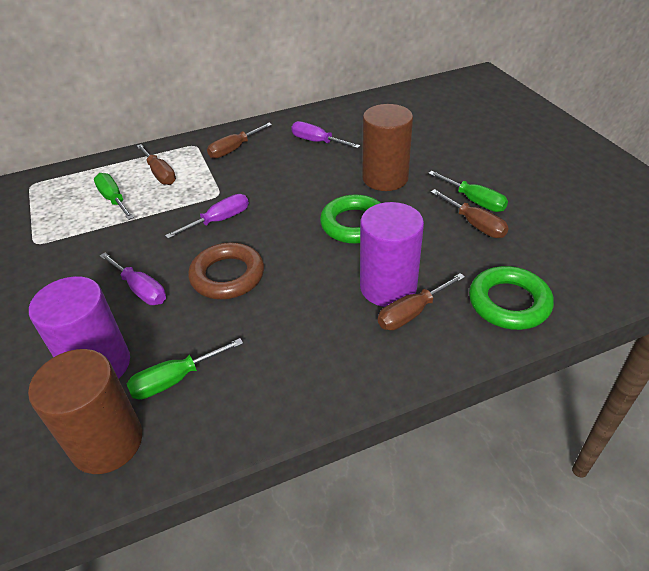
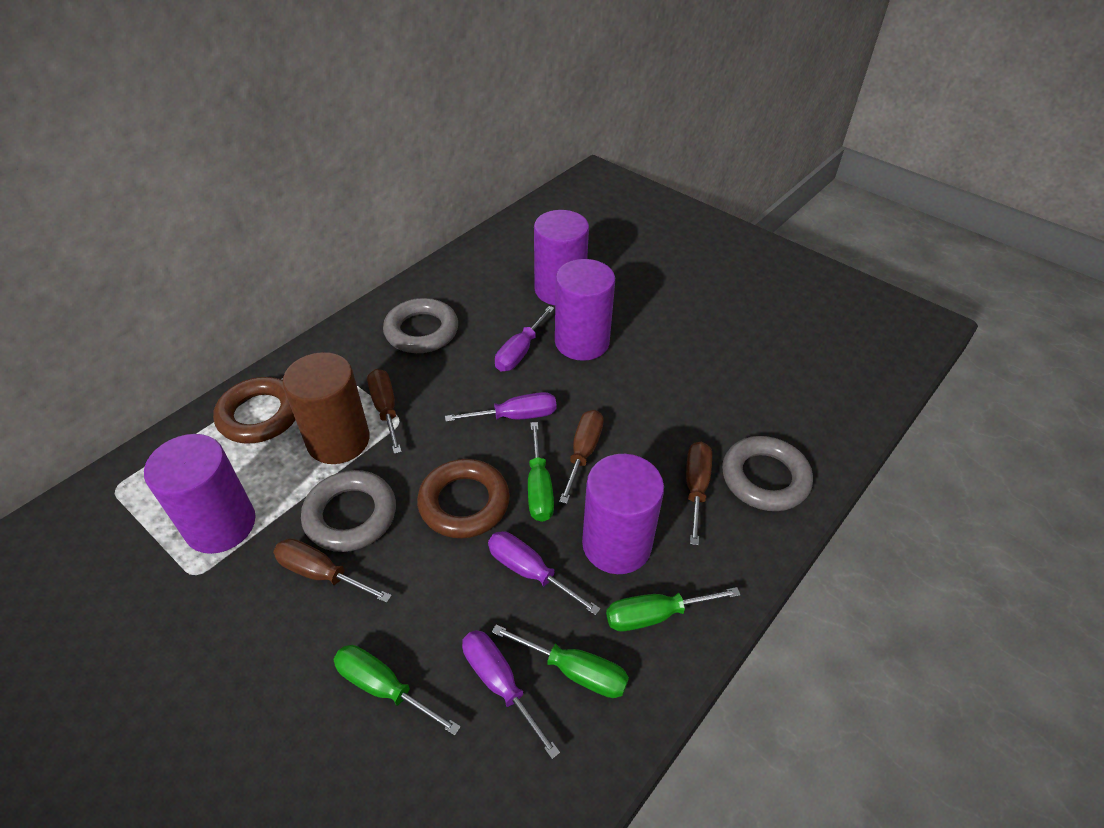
brown cylinder: [28,349,142,474] [362,104,413,191] = 2 -> [282,352,370,464] = 1
brown ring: [188,242,264,299] = 1 -> [213,377,295,444] [417,459,510,538] = 2
green ring: [320,195,381,244] [469,266,554,330] = 2 -> none = 0
green screwdriver: [94,173,134,220] [127,338,243,400] [428,171,508,212] = 3 -> [333,645,461,736] [492,624,629,698] [528,422,554,522] [606,587,741,631] = 4
grey ring: none = 0 -> [301,470,396,552] [383,298,458,353] [722,436,813,511] = 3
purple cylinder: [29,276,130,379] [360,202,424,307] = 2 -> [144,434,255,554] [534,210,589,305] [555,259,615,361] [582,454,664,574] = 4
purple screwdriver: [100,253,166,305] [165,194,249,239] [291,121,360,148] = 3 -> [445,392,557,422] [462,630,560,759] [488,531,601,616] [495,306,555,372] = 4

